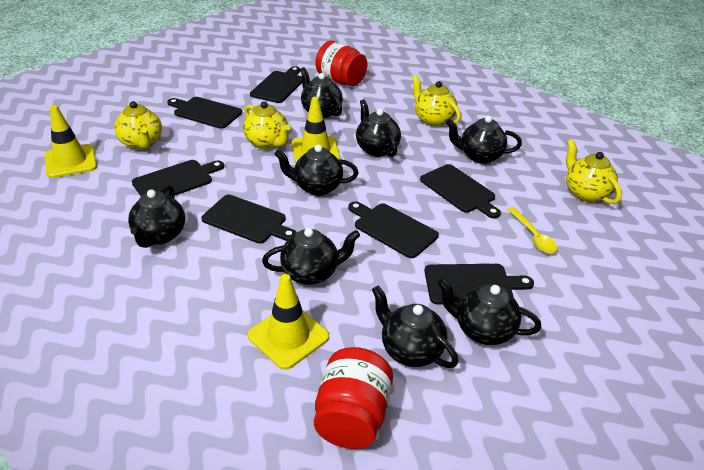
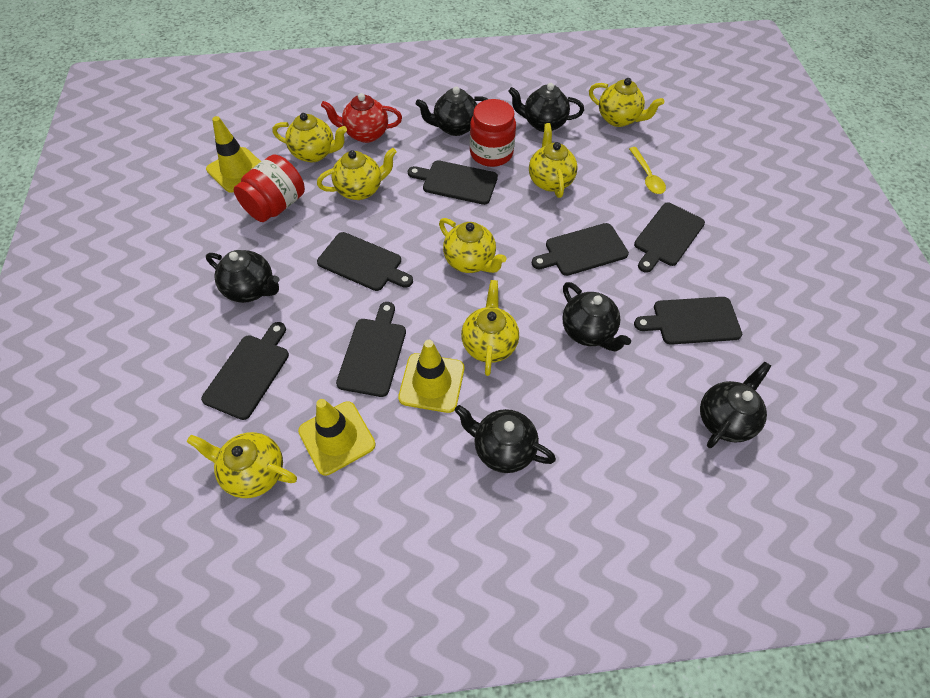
black teapot: [128,185,185,248] [262,228,360,285] [274,145,358,196] [300,67,343,118] [356,99,401,157] [372,286,458,368] [437,278,541,345] [446,116,522,164] = 8 -> [206,250,279,303] [416,86,488,136] [455,405,556,473] [509,83,584,132] [562,282,631,352] [700,361,771,448] = 6
red teapot: none = 0 -> [321,93,402,143] = 1
yellow teapot: [114,101,162,150] [243,101,290,149] [412,75,461,127] [566,140,622,204] = 4 -> [186,432,297,498] [273,113,347,162] [317,148,397,200] [439,218,507,273] [461,280,519,376] [529,123,578,198] [589,78,664,127] = 7

